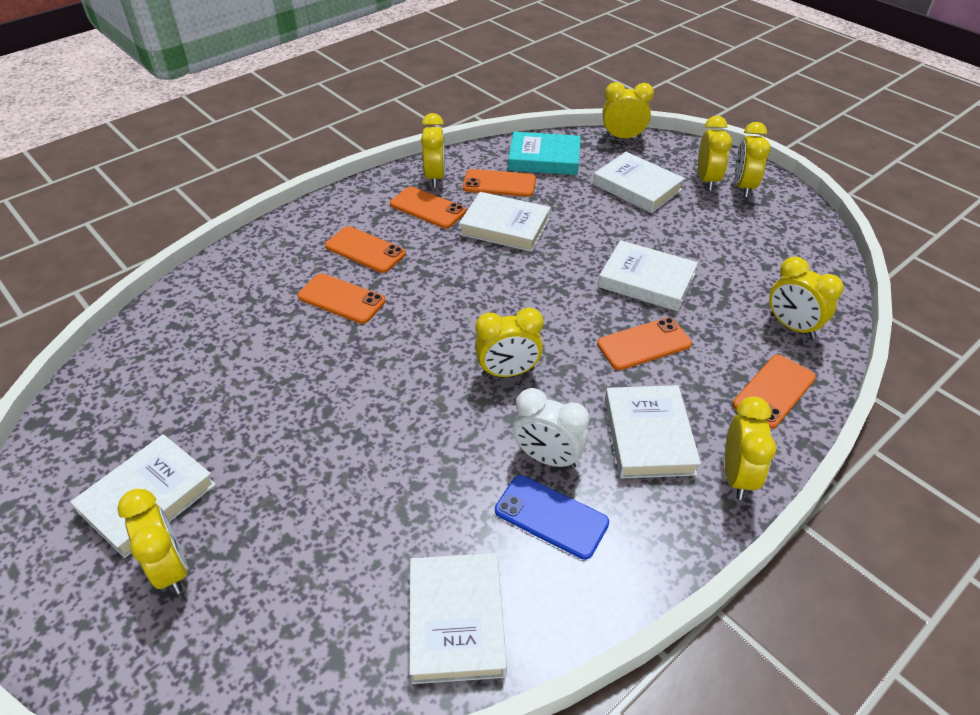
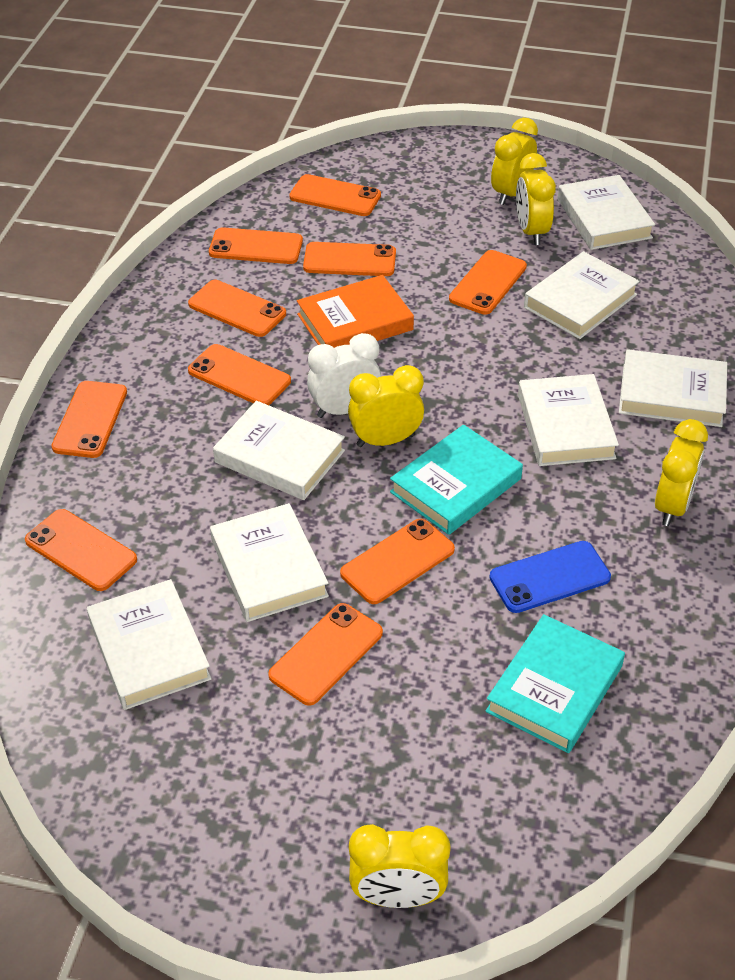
orange book: none = 0 -> [297,275,414,348] = 1
orange phone: [297,273,386,324] [325,226,406,273] [390,186,466,228] [463,169,536,197] [597,318,692,370] [732,355,816,429] = 6 -> [25,509,137,591] [51,381,127,458] [188,280,286,337] [188,344,291,405] [209,227,303,264] [268,603,383,706] [289,174,381,216] [303,242,396,276] [340,519,455,604] [449,250,527,315] = 10
turquoise book: [508,132,581,175] = 1 -> [390,425,523,535] [485,614,625,753] = 2
white book: [70,434,216,558] [410,553,507,684] [459,192,551,252] [593,152,685,213] [598,240,698,311] [605,385,701,478] = 6 -> [87,579,212,710] [210,503,329,622] [213,401,345,500] [518,374,619,466] [524,251,640,339] [557,175,655,250] [619,349,727,427] = 7
yellow clock: [117,489,188,594] [421,113,445,188] [475,307,543,377] [603,82,654,139] [698,116,732,190] [725,396,776,500] [735,122,771,197] [769,257,844,339] = 8 -> [348,365,424,447] [349,824,450,908] [491,118,538,205] [516,153,556,245] [655,419,708,526] = 5

